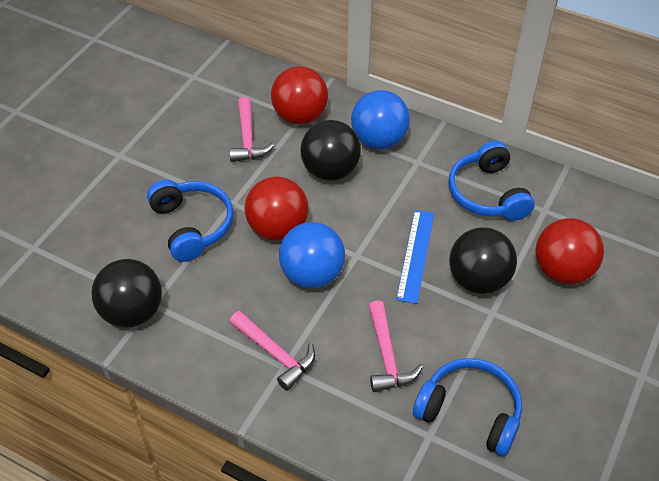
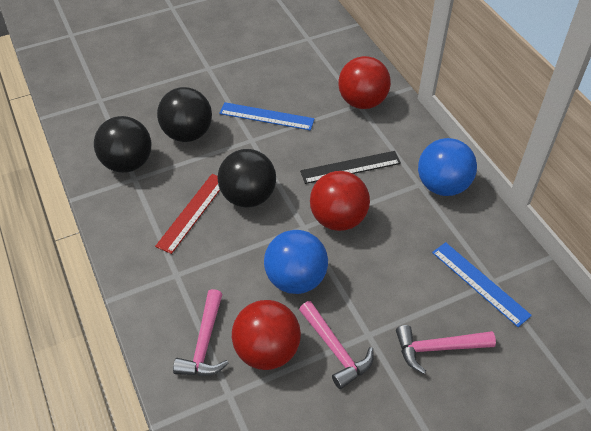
black ruler: none = 0 -> [300,151,401,184] = 1
blue headphones: [147,180,233,262] [413,358,522,457] [448,141,535,221] = 3 -> none = 0
blue ruler: [396,210,434,304] = 1 -> [219,102,315,130] [432,242,532,327] = 2
red ruler: none = 0 -> [155,174,220,254] = 1

